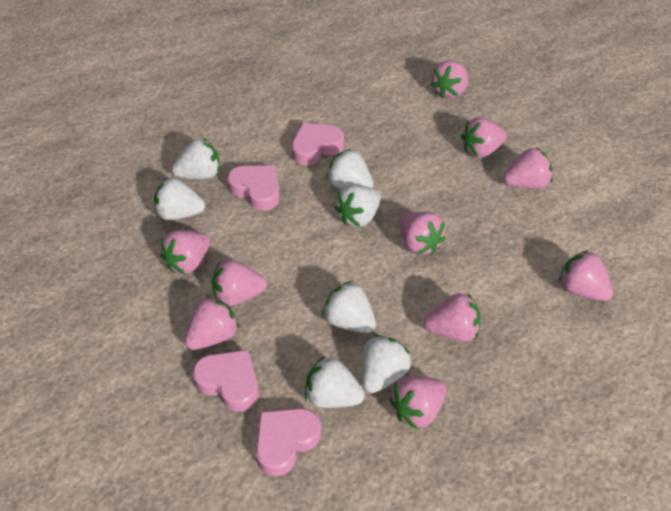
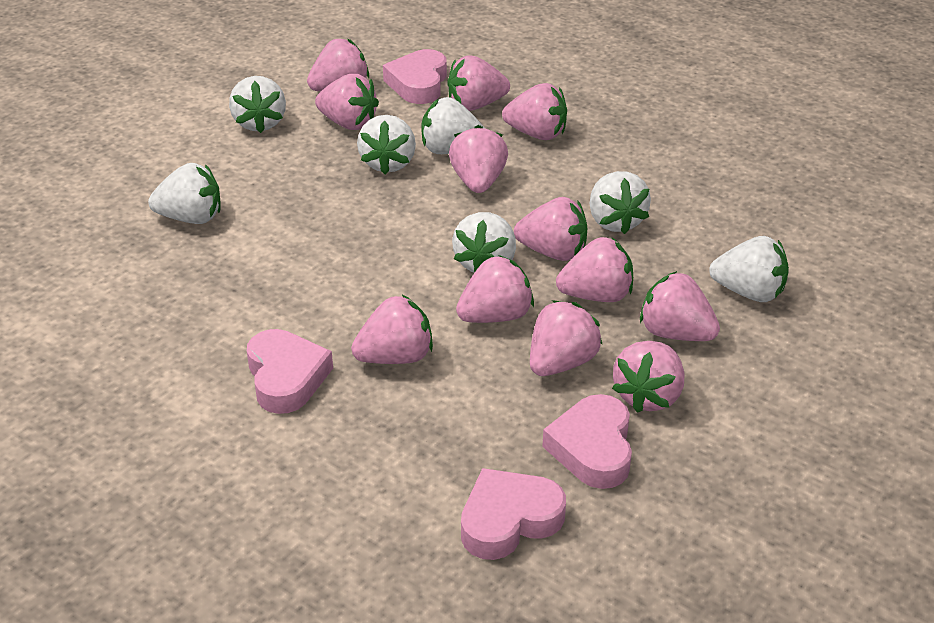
pink strawberry: [160,230,210,274] [185,295,239,350] [212,259,267,306] [389,376,447,430] [400,212,446,255] [424,293,481,342] [430,61,468,98] [461,117,507,158] [503,147,553,189] [559,250,613,301] = 10 -> [307,38,369,91] [315,74,379,130] [351,295,433,364] [447,55,510,111] [449,125,508,193] [456,255,534,323] [502,83,567,140] [514,197,587,261] [530,300,603,376] [556,237,633,302] [612,341,685,413] [640,271,720,341] = 12

